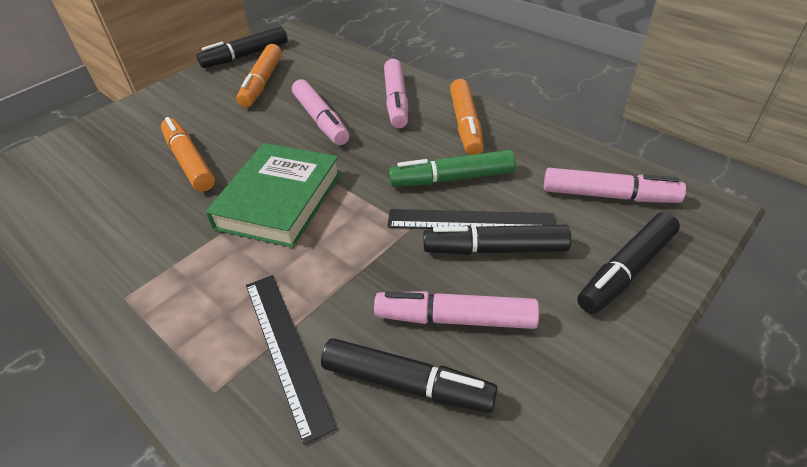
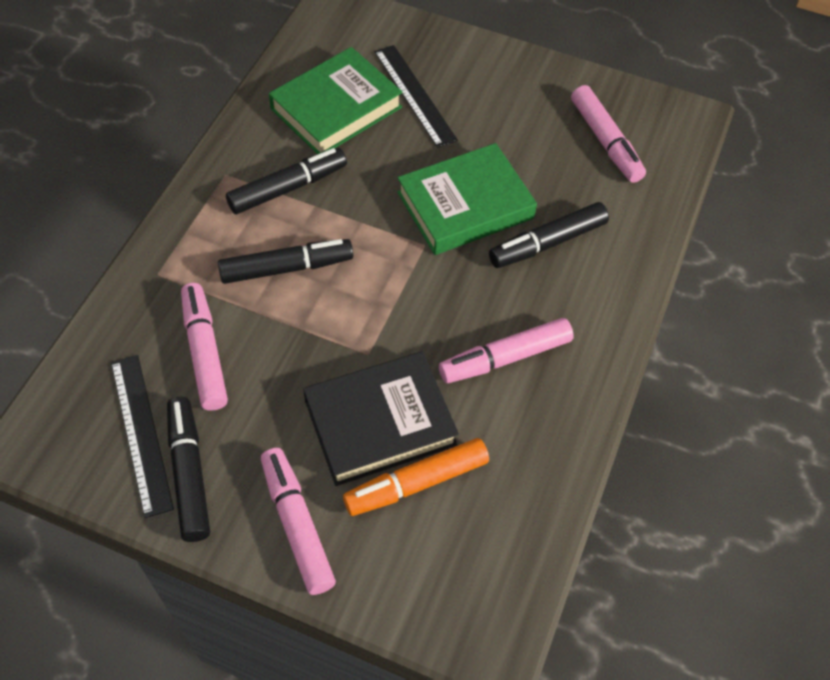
black book: none = 0 -> [303,351,459,486] = 1
green book: [206,143,341,248] = 1 -> [269,47,403,154] [397,143,537,255] = 2
green marker: [389,150,516,187] = 1 -> none = 0
orange marker: [161,117,215,192] [236,44,282,108] [450,79,484,155] = 3 -> [343,438,489,516] = 1

